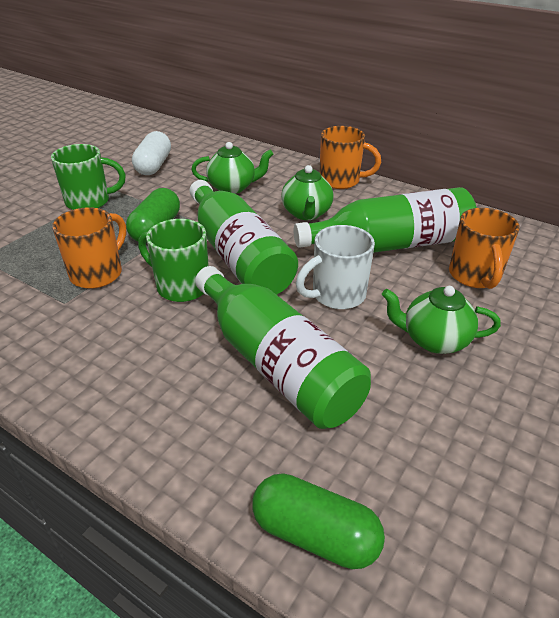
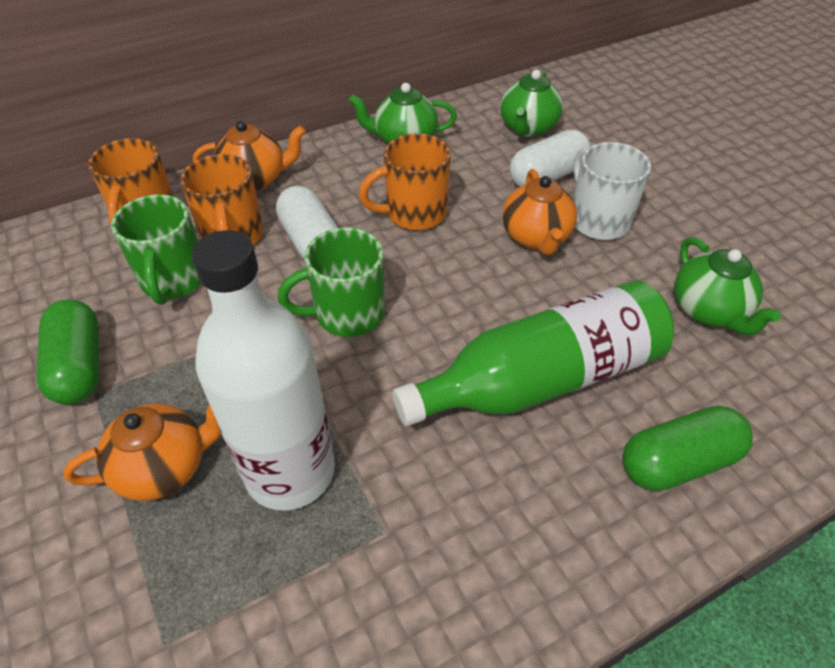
green bottle: [189,180,298,295] [195,266,371,429] [294,187,477,253] = 3 -> [393,280,674,426] = 1
orange teapot: none = 0 -> [63,404,221,501] [193,121,306,191] [502,169,577,255] = 3
white bottle: none = 0 -> [192,230,335,510] = 1
white capsule: [132,131,171,175] = 1 -> [276,186,338,259] [510,130,591,187] = 2

